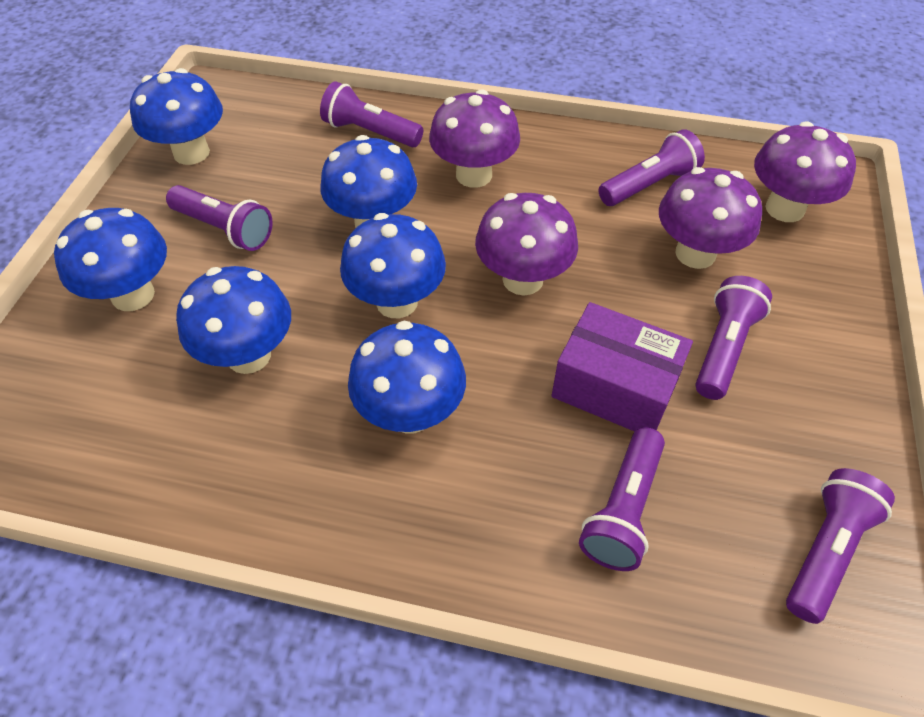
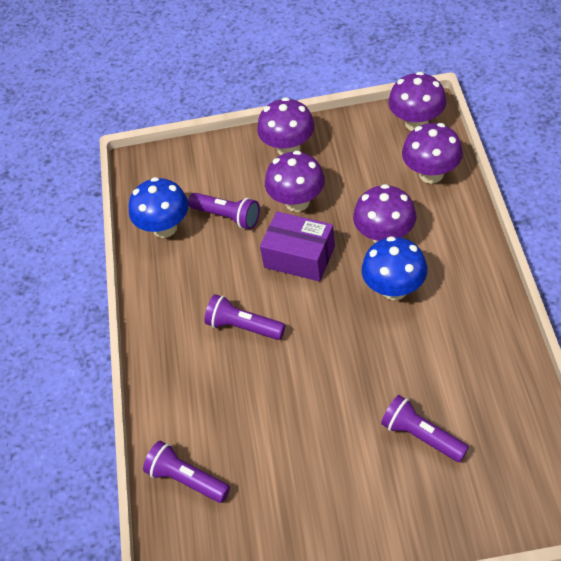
blue mushroom: [54,208,167,311] [130,68,223,165] [176,266,291,374] [321,135,417,228] [340,213,446,318] [348,321,466,433] = 6 -> [129,177,189,238] [361,236,428,300] = 2
purple flashlight: [166,185,273,251] [320,82,423,148] [579,427,665,571] [599,129,705,206] [695,276,772,400] [786,468,895,624] = 6 -> [143,441,230,503] [188,193,260,229] [204,294,285,340] [381,395,469,462] = 4
purple mushroom: [429,90,520,188] [475,193,578,295] [659,167,762,269] [754,121,856,222] = 4 -> [257,97,315,155] [265,151,325,212] [353,184,416,243] [388,72,446,131] [402,123,463,184] = 5

